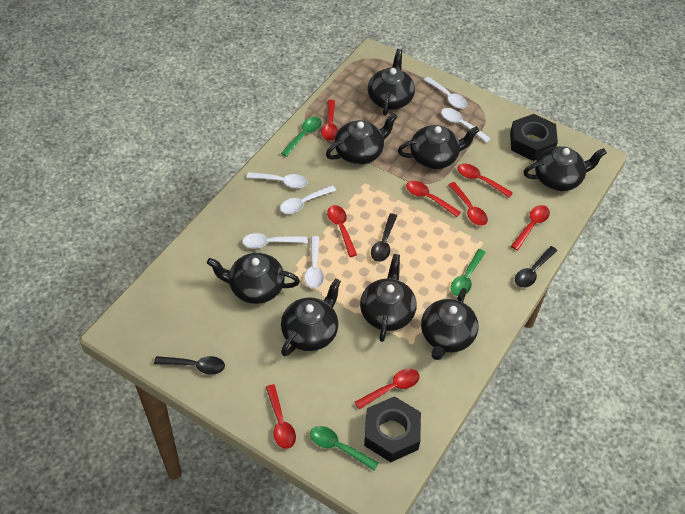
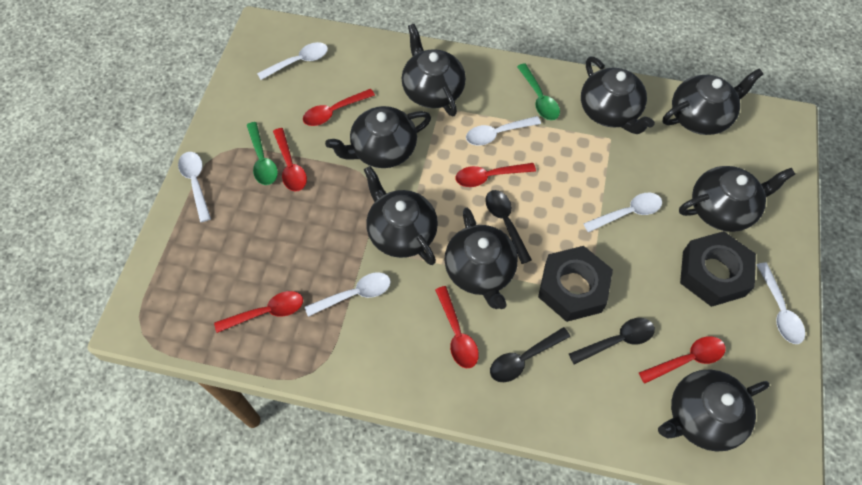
green spoon: [281,117,322,157] [310,426,379,471] [451,249,486,296] = 3 -> [247,122,278,185] [517,63,560,120] = 2
red spoon: [266,384,296,449] [321,100,338,141] [327,205,357,257] [355,369,420,409] [406,181,461,217] [448,182,488,226] [458,164,513,198] [511,205,550,250] = 8 -> [214,291,303,333] [273,128,307,191] [303,89,375,126] [435,286,479,368] [456,163,536,187] [639,336,726,384] = 6

